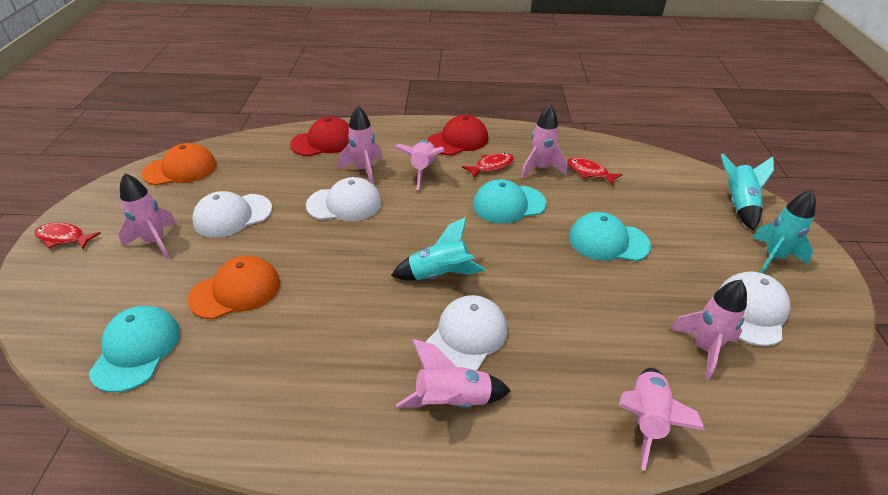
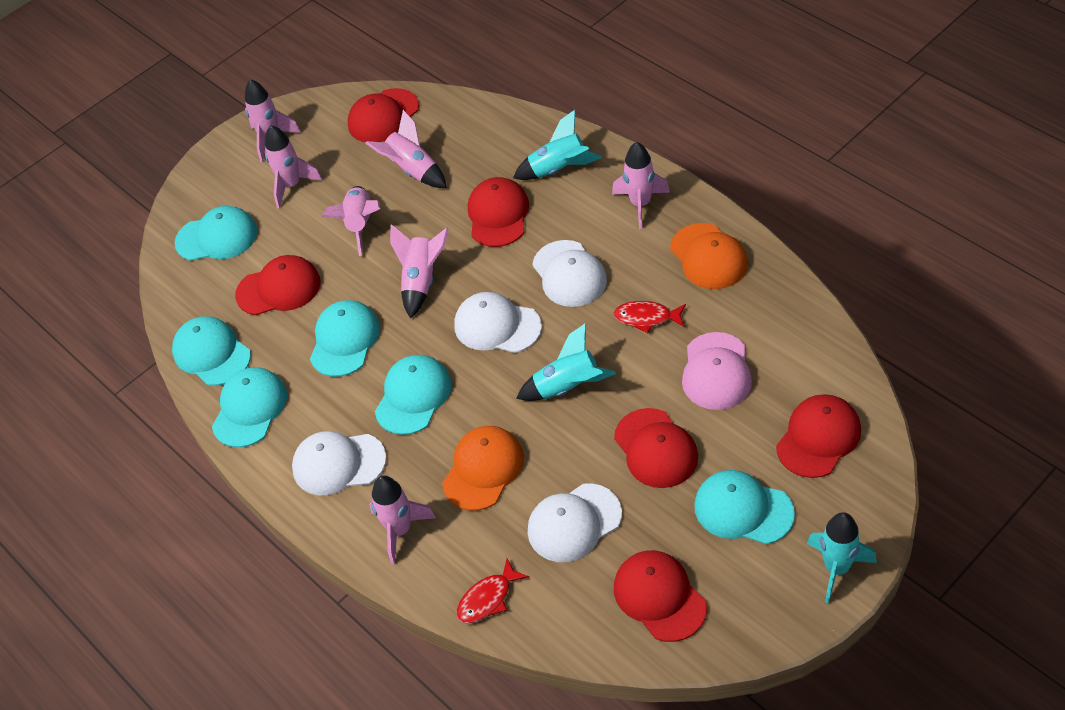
pink cap: none = 0 -> [682,332,752,410] = 1
red cap: [290,117,349,156] [428,115,488,155] = 2 -> [235,255,321,315] [347,88,419,142] [468,177,529,247] [614,408,698,488] [614,550,707,642] [776,394,861,478] = 6
red fish: [35,223,101,249] [462,153,514,178] [567,157,623,185] = 3 -> [457,559,529,623] [613,301,686,333] = 2
turquoise cap: [89,306,180,393] [473,179,546,224] [569,212,651,261] = 3 -> [172,316,251,386] [175,206,258,261] [212,367,287,448] [310,300,380,377] [375,355,451,435] [694,470,795,544] = 6

